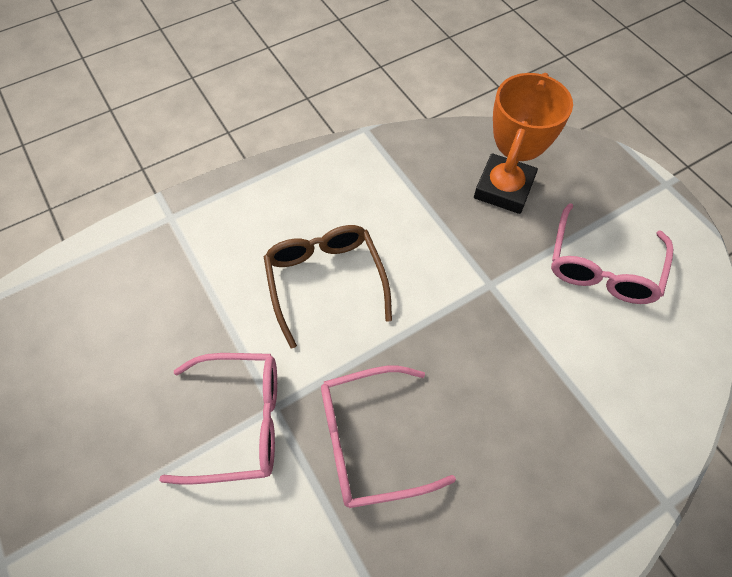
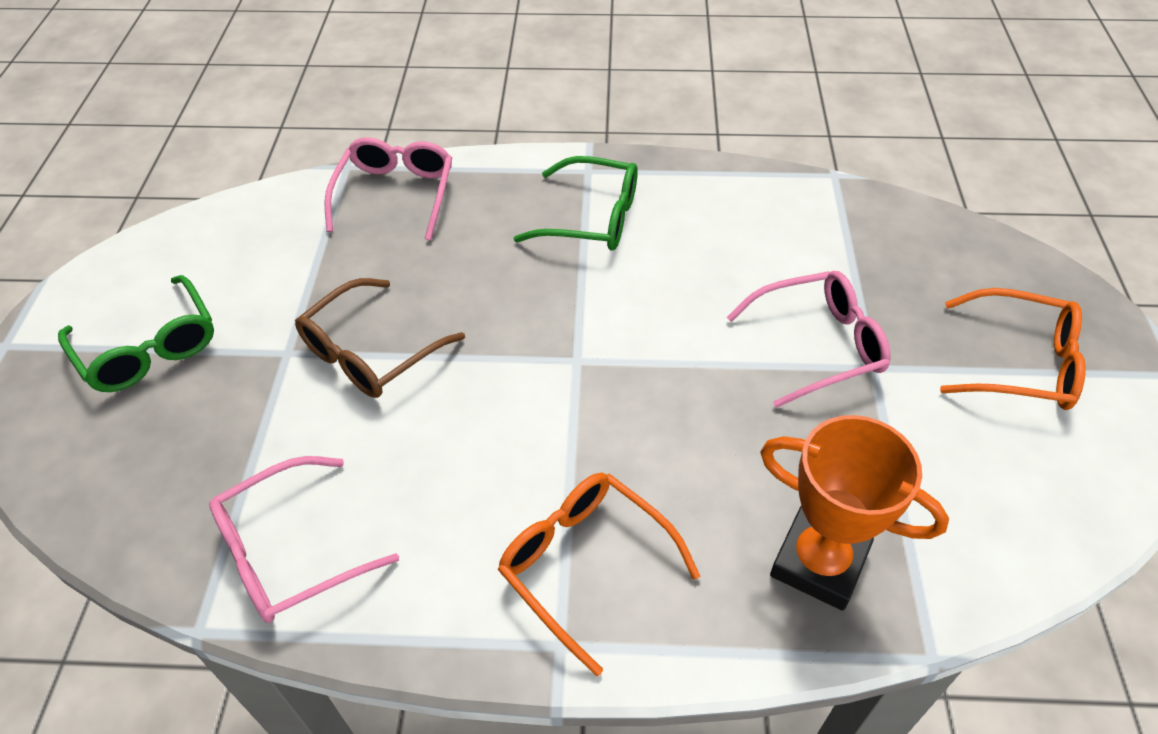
green glasses: none = 0 -> [58,275,214,392] [513,156,638,250] = 2
orange glasses: none = 0 -> [498,473,700,676] [940,288,1086,410] = 2

